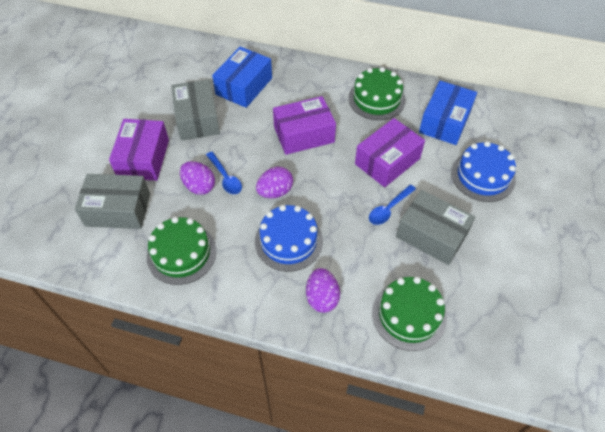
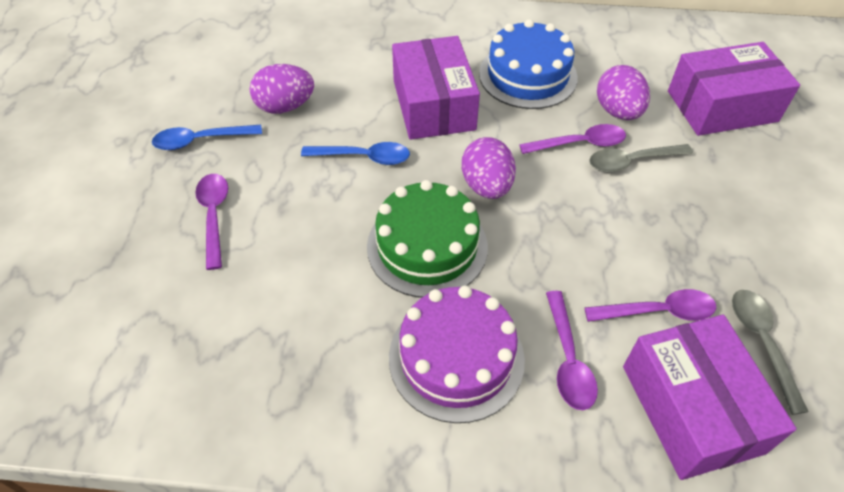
blue box: [212,46,272,108] [419,81,477,145] = 2 -> none = 0
blue cake: [255,205,323,271] [451,141,516,202] = 2 -> [479,19,578,109] = 1
green cake: [147,217,216,285] [348,67,406,120] [372,277,447,351] = 3 -> [367,180,488,298] = 1
grey box: [75,174,150,229] [171,79,220,140] [396,190,475,265] = 3 -> none = 0
grey spoon: none = 0 -> [589,144,693,173] [732,290,808,415] = 2
purple cake: none = 0 -> [389,286,525,423] = 1
purple spoon: none = 0 -> [195,174,228,270] [519,124,626,154] [546,291,598,410] [584,289,716,322] = 4

